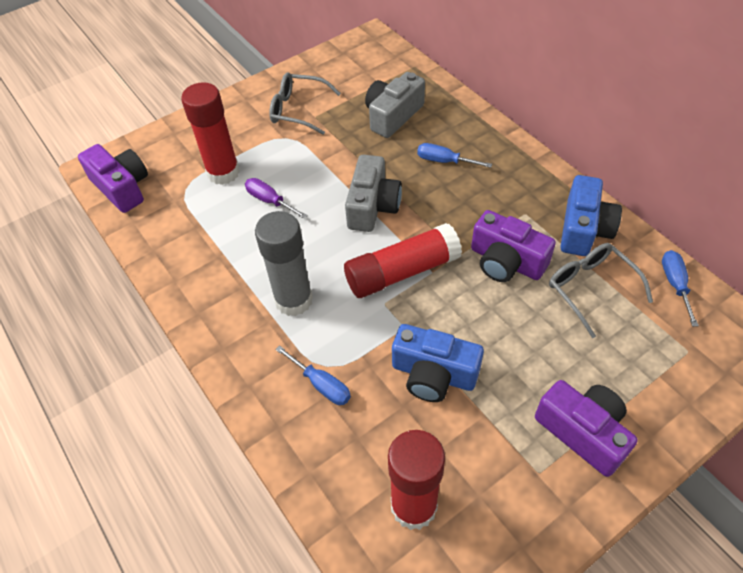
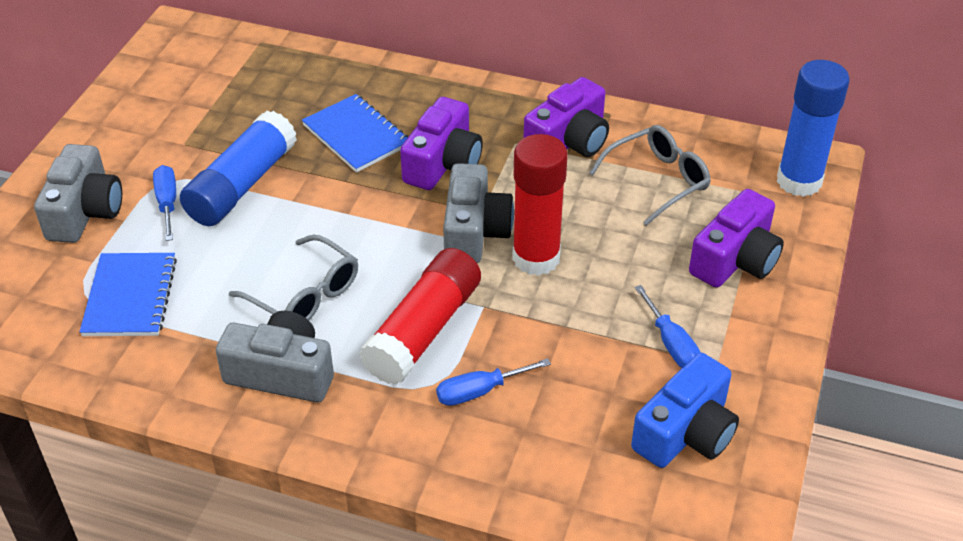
blue camera: [392,324,484,402] [560,175,622,256] = 2 -> [631,353,739,468] = 1
blue glue stick: none = 0 -> [180,111,297,226] [777,60,850,197] = 2
blue notebook: none = 0 -> [80,253,177,336] [302,94,409,173] = 2
grey camera: [345,155,402,232] [365,72,425,138] = 2 -> [34,144,122,243] [216,311,334,402] [443,163,514,263] = 3
grey glue stick: [255,211,313,316] = 1 -> none = 0
purple screwdriver: [245,178,307,219] = 1 -> none = 0
red glue stick: [181,82,240,185] [344,223,462,298] [388,430,445,530] = 3 -> [359,248,481,385] [512,134,568,276] = 2

